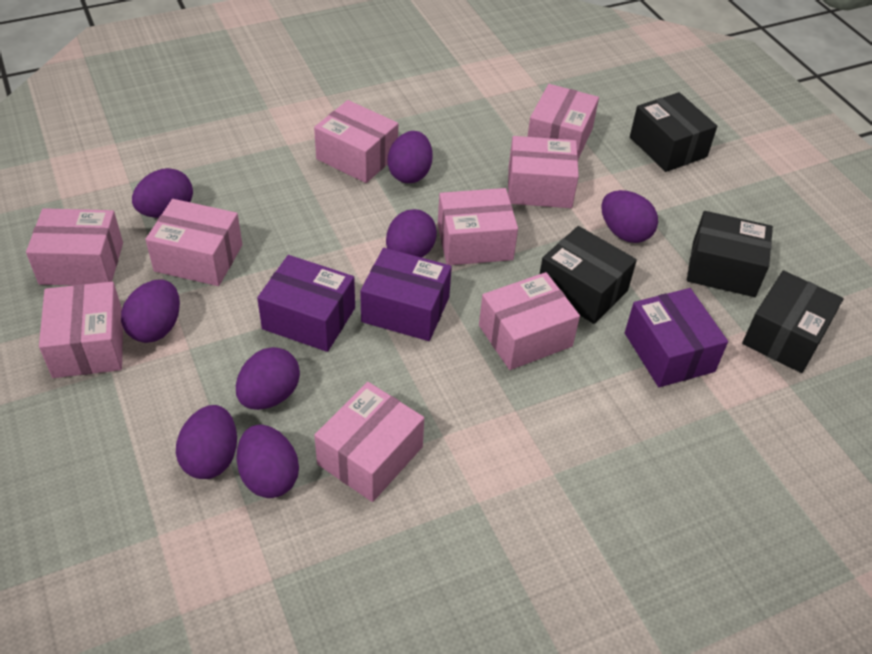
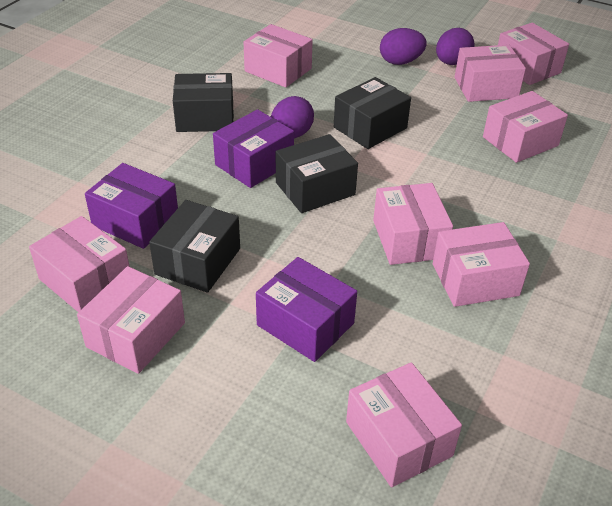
purple egg: [121,279,180,343] [132,168,193,218] [176,405,237,479] [236,347,300,410] [236,424,299,498] [386,209,437,258] [388,131,433,183] [601,190,658,243] = 8 -> [271,96,314,138] [380,28,427,65] [436,28,475,65] = 3

